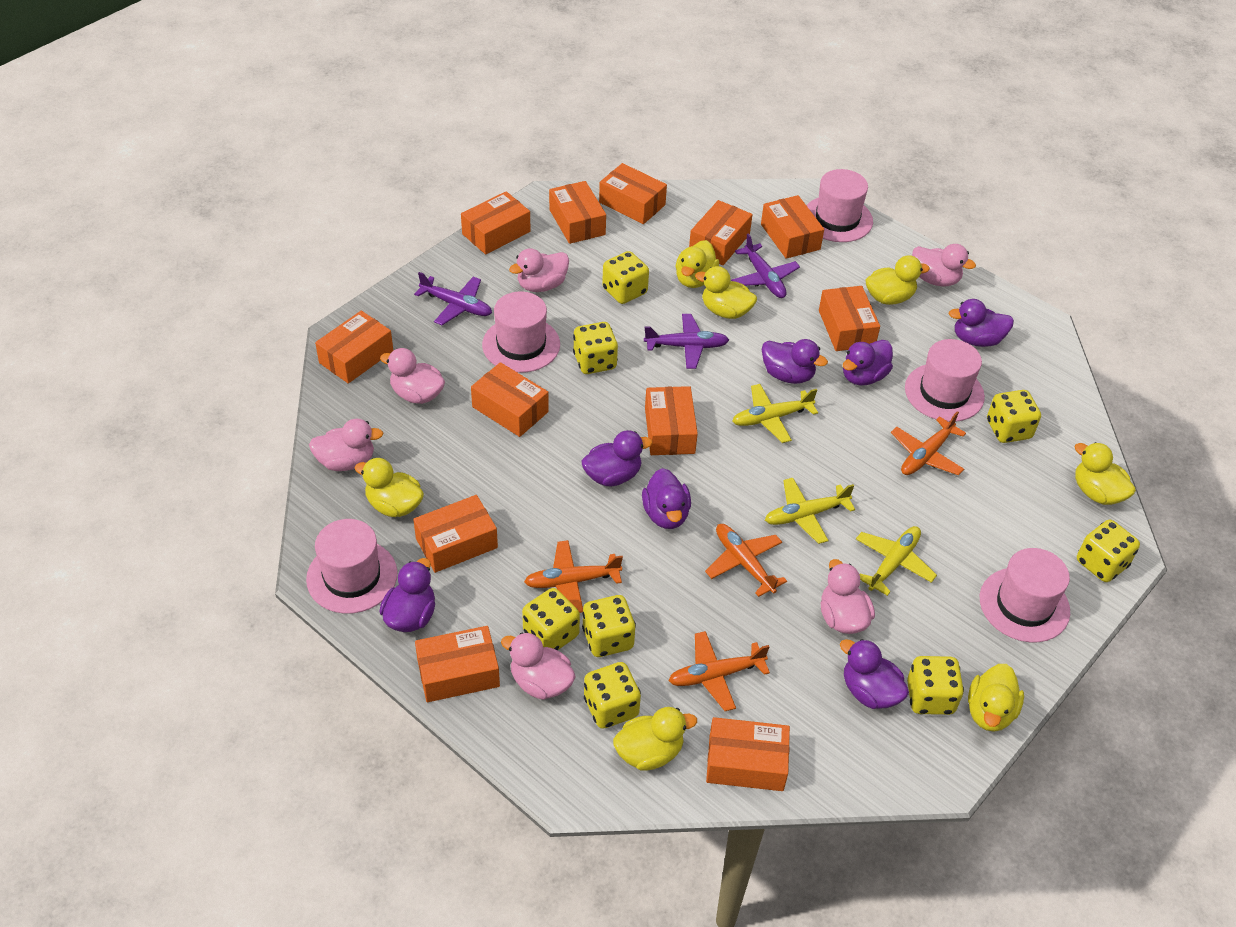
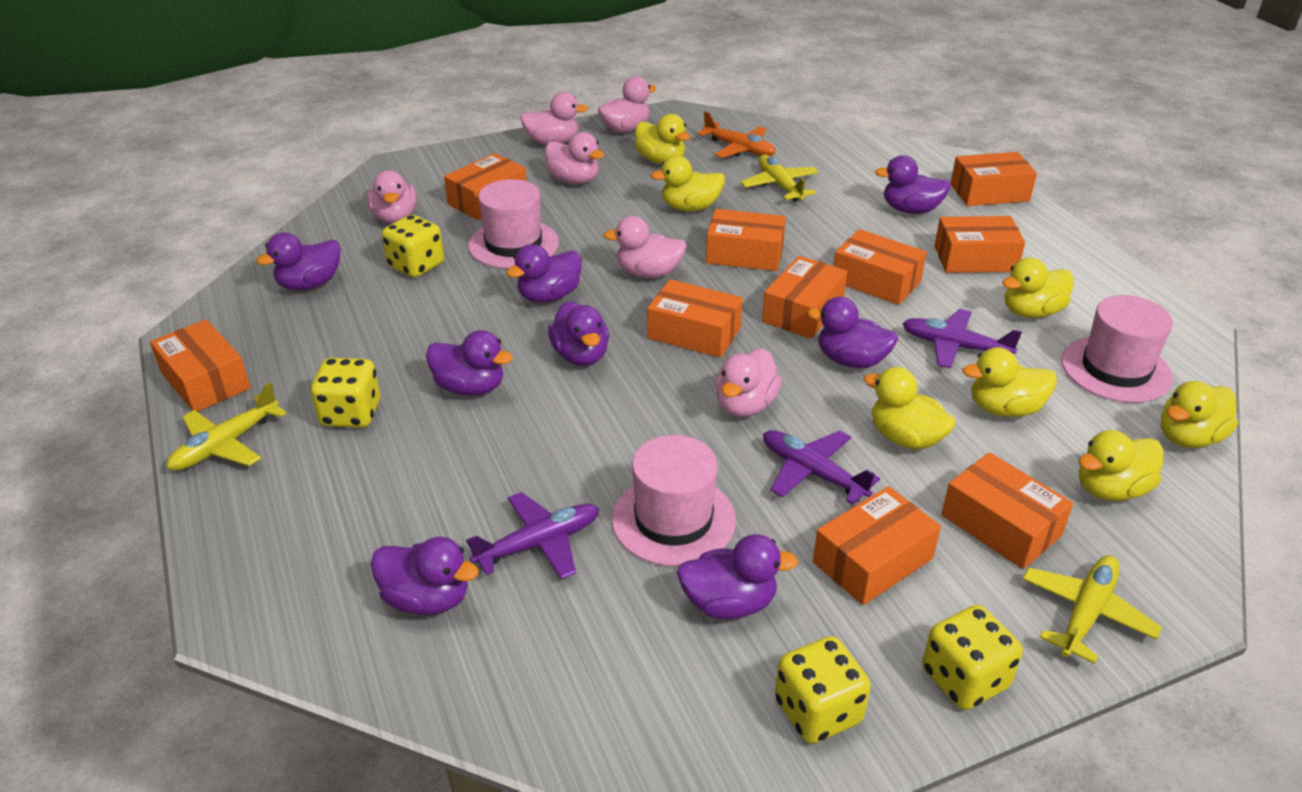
orange box: [315,311,393,384] [413,495,498,573] [415,626,500,702] [461,191,531,254] [471,362,549,437] [549,181,606,244] [599,163,667,224] [645,386,698,455] [689,200,752,265] [706,717,790,791] [761,195,824,259] [819,286,880,351] = 12 -> [150,319,251,412] [444,153,527,220] [647,279,743,358] [706,209,786,271] [762,256,847,339] [813,486,941,605] [834,229,927,305] [934,216,1025,273] [941,452,1073,569] [951,152,1037,206] = 10
orange plane: [524,540,623,613] [669,631,770,711] [705,524,787,597] [891,411,966,475] = 4 -> [697,112,776,158] = 1
pink hat: [306,519,397,614] [482,292,560,373] [806,169,873,242] [905,339,985,422] [980,548,1070,642] = 5 -> [468,179,559,269] [612,435,736,566] [1061,295,1173,403] = 3
purple duck: [379,558,435,632] [581,430,652,486] [642,468,691,529] [762,339,828,384] [840,639,909,709] [843,340,893,386] [949,299,1014,347] = 7 -> [256,233,341,290] [371,537,479,615] [426,330,513,396] [506,244,582,303] [548,301,609,366] [677,534,798,619] [807,297,898,368] [875,155,951,214] = 8
yellow dice: [522,588,580,650] [573,322,618,374] [582,595,636,657] [584,662,641,729] [602,251,649,304] [907,656,964,715] [987,390,1041,443] [1077,520,1140,582] = 8 -> [310,358,380,428] [382,215,444,277] [775,636,871,744] [922,605,1023,710] = 4

